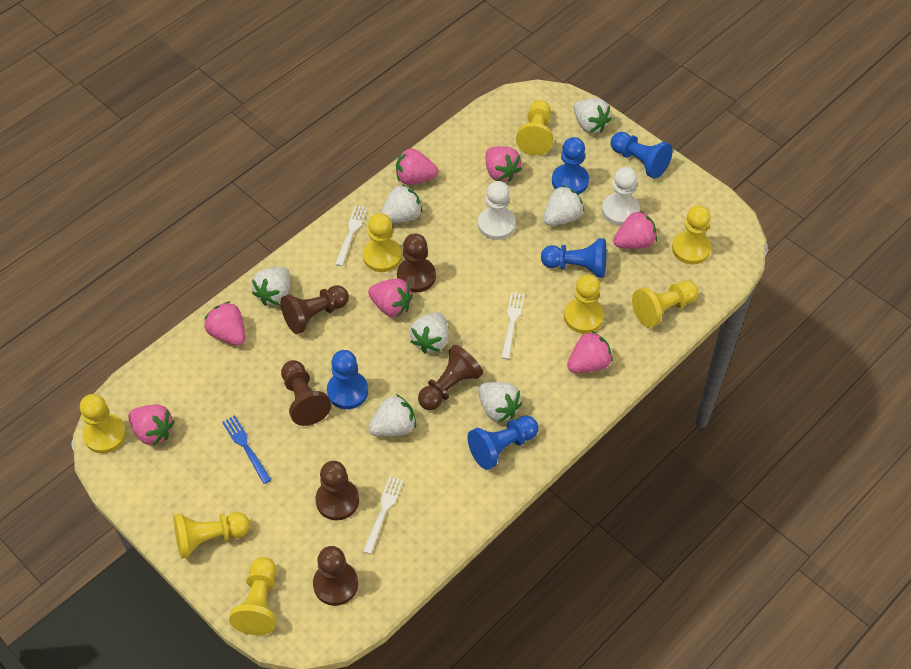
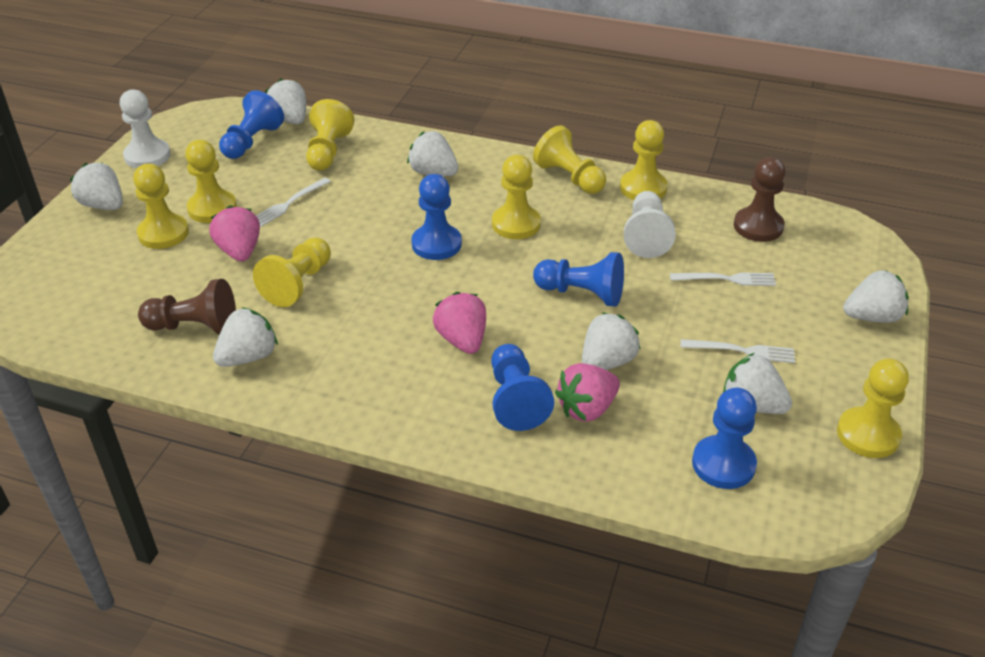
blue fork: [222,415,272,484] = 1 -> none = 0
brown pawn: [281,285,349,334] [281,360,331,426] [313,546,358,606] [315,461,359,520] [397,233,436,293] [418,345,483,410] = 6 -> [138,279,236,334] [734,157,786,242] = 2
pink strawberry: [128,404,175,446] [204,301,245,346] [368,279,413,317] [396,148,438,185] [486,146,522,182] [567,331,613,373] [613,210,657,249] = 7 -> [209,205,260,262] [433,292,486,354] [555,363,620,422] = 3

